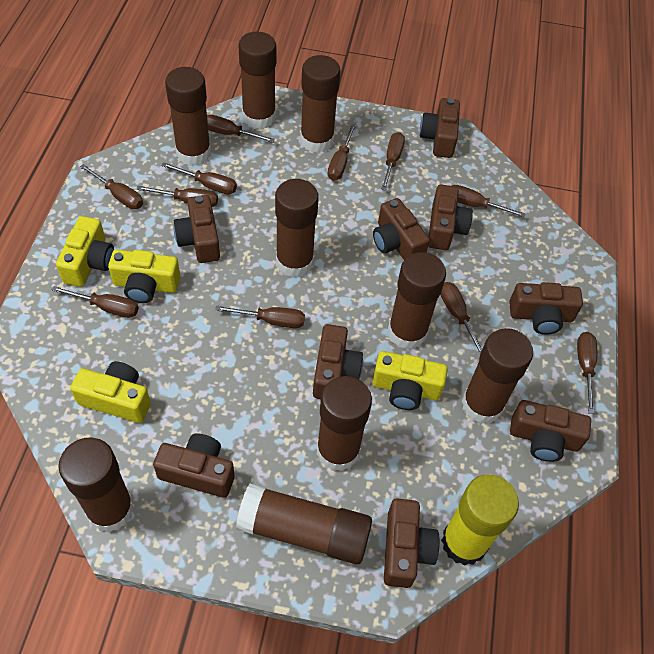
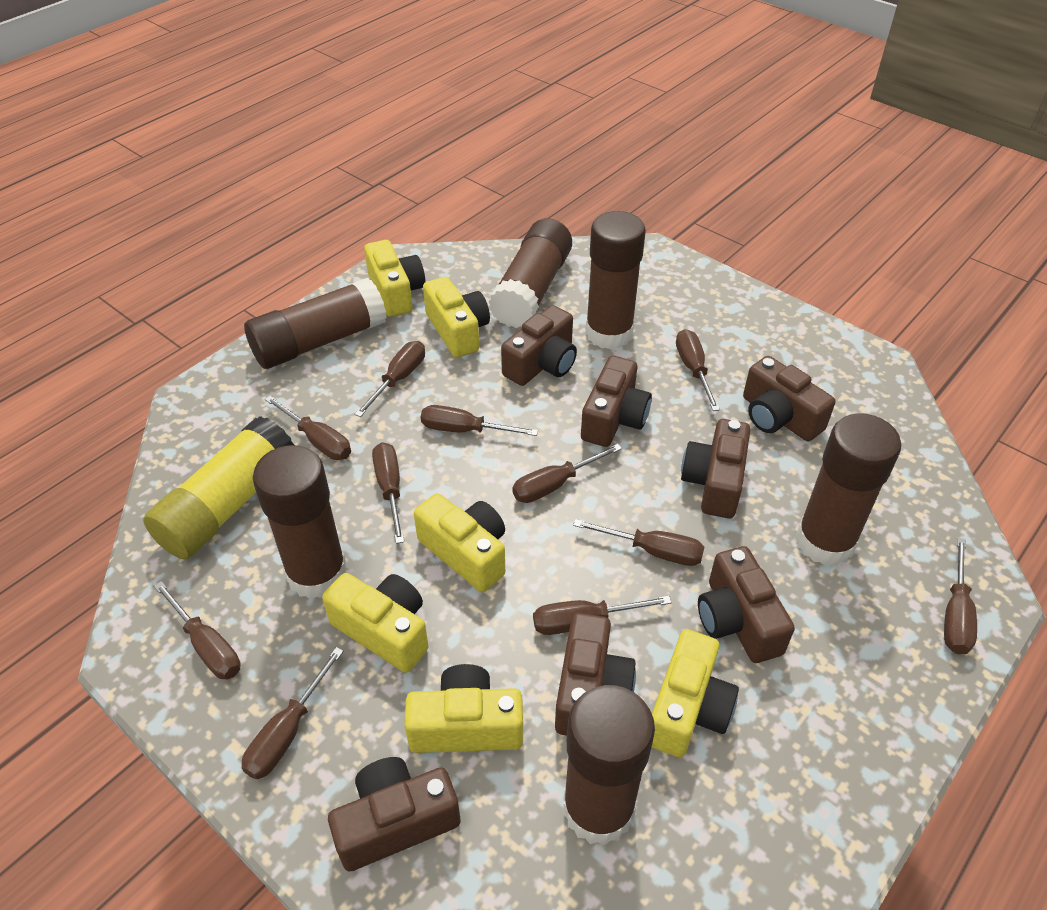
brown camera: [153,433,235,498] [173,195,220,263] [313,324,363,399] [373,198,430,260] [384,498,439,588] [420,98,460,158] [428,184,473,250] [509,282,583,335] [510,400,591,462] = 9 -> [328,757,461,872] [501,305,577,386] [555,613,636,736] [581,356,652,447] [681,419,750,518] [698,546,795,663] [743,356,835,441] = 7
brown glue stick: [58,438,134,532] [165,67,211,166] [236,483,372,565] [239,32,276,129] [275,179,319,278] [300,55,340,153] [316,376,372,471] [388,252,446,349] [462,328,533,424] = 9 -> [244,278,387,369] [253,445,347,599] [488,218,572,328] [563,685,655,845] [585,211,646,349] [796,413,901,566] = 6
yellow camera: [56,216,114,287] [70,361,151,423] [108,250,180,303] [372,351,448,410] = 4 -> [322,573,428,673] [364,240,426,317] [404,664,523,753] [414,493,505,592] [423,277,490,358] [652,629,739,758] = 6

